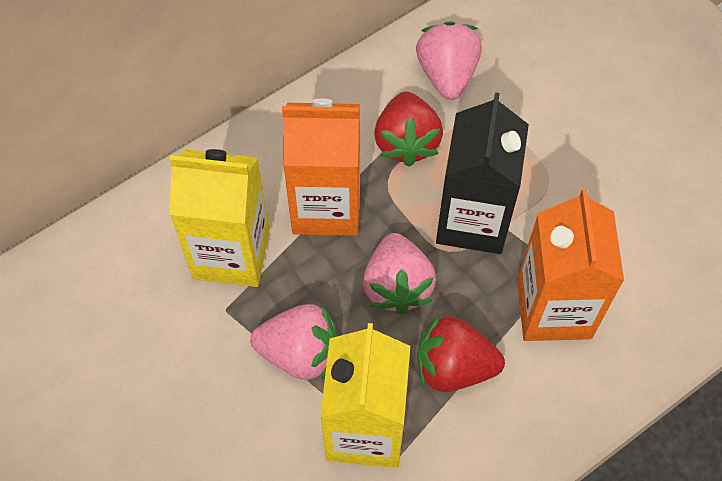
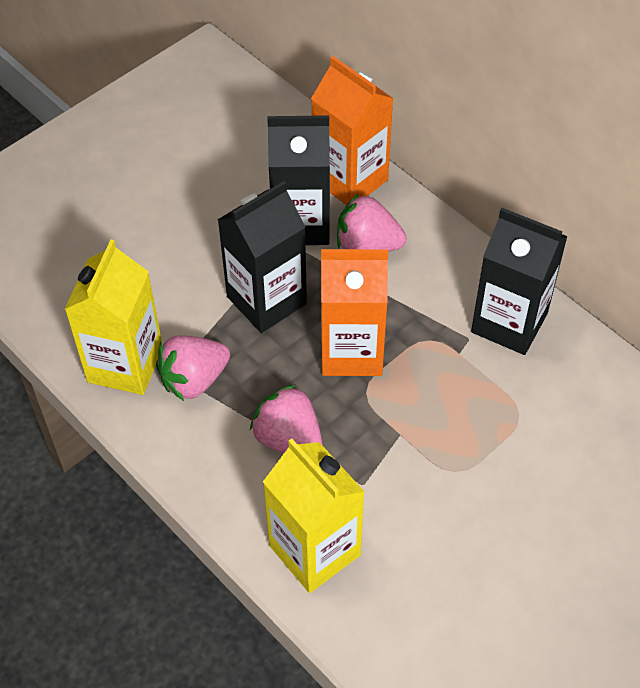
black carton: [436,92,529,254] = 1 -> [217,181,307,333] [267,115,330,245] [471,208,568,355] = 3
red strawberry: [374,92,443,167] [417,315,505,392] = 2 -> none = 0

